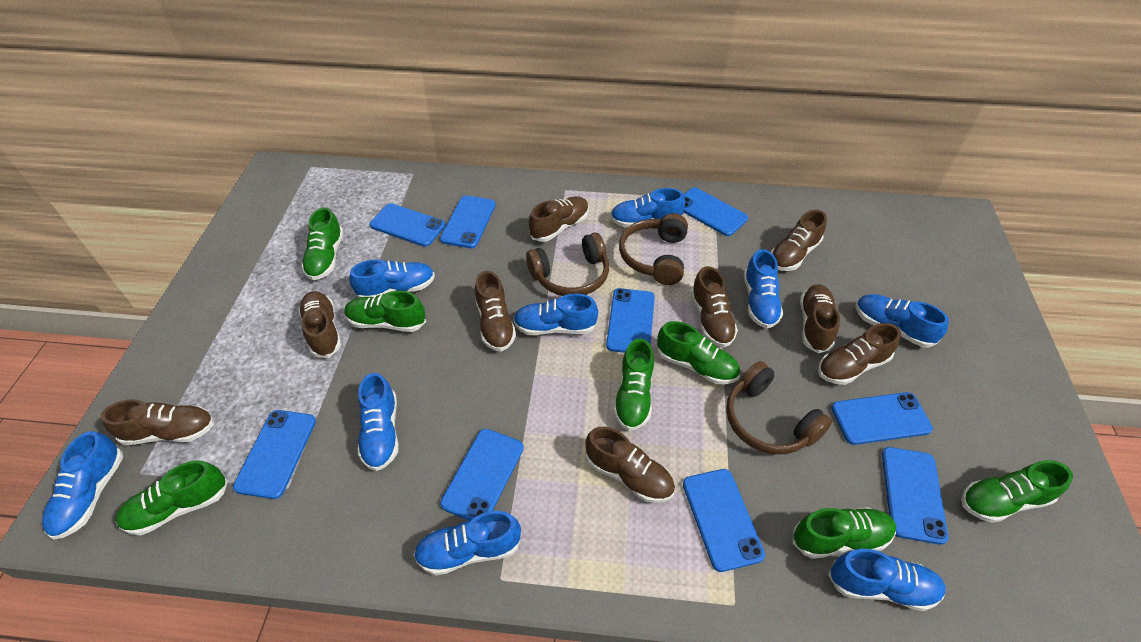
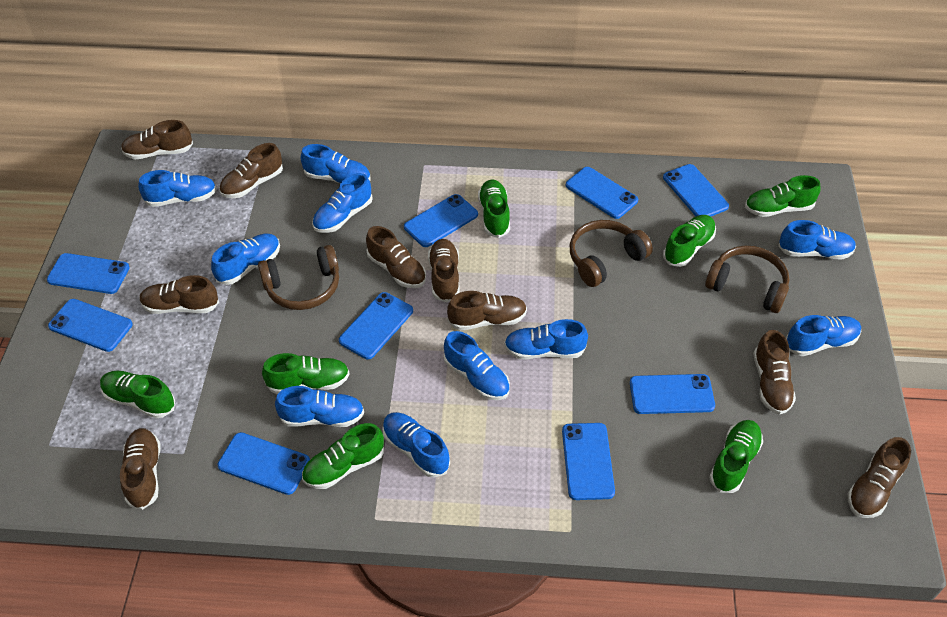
blue shoe: [42,431,123,540] [349,259,435,297] [358,373,399,471] [414,511,522,576] [513,294,598,335] [610,188,685,228] [744,249,783,329] [828,549,946,611] [856,294,949,348] = 9 -> [138,170,217,207] [211,234,280,285] [275,386,364,427] [301,144,370,184] [312,173,373,233] [382,412,450,478] [444,331,510,400] [504,319,588,359] [778,220,856,260] [786,315,861,356] = 10

